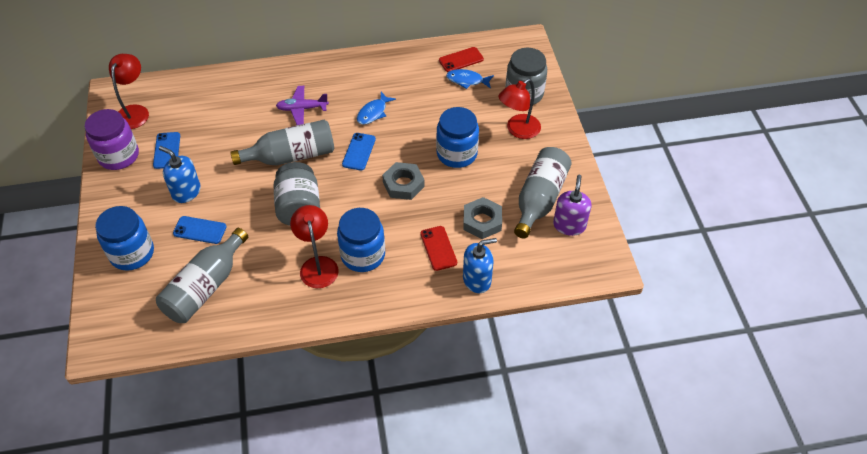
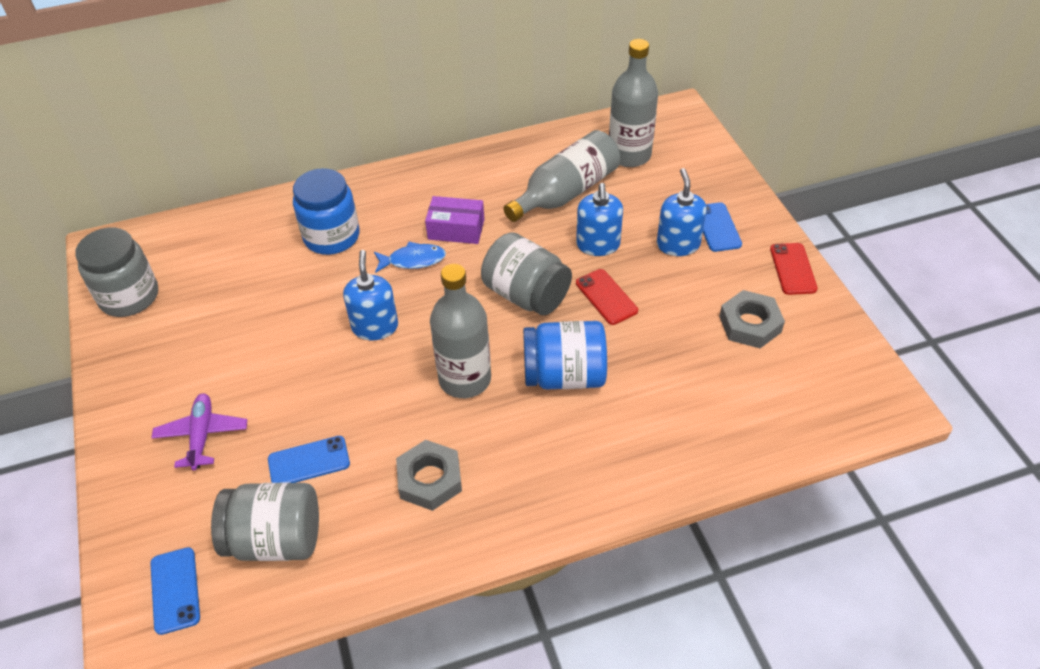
blue fish: [357,92,396,125] [446,69,494,89] = 2 -> [374,242,446,273] = 1
blue jar: [95,206,154,271] [337,208,385,272] [436,107,479,168] = 3 -> [293,168,359,255] [523,321,607,390] = 2
blue soap dispenser: [159,146,201,203] [463,238,497,293] = 2 -> [343,250,398,340] [576,183,623,256] [657,168,707,256] = 3
grey jar: [273,162,320,226] [506,48,547,105] = 2 -> [75,227,158,317] [211,482,319,561] [481,232,572,315] = 3
purple box: none = 0 -> [425,196,484,244] = 1
purple jar: [84,109,139,170] = 1 -> none = 0
purple soap dispenser: [553,174,592,236] = 1 -> none = 0
red lamp: [109,54,149,129] [290,205,339,288] [499,79,541,139] = 3 -> none = 0

